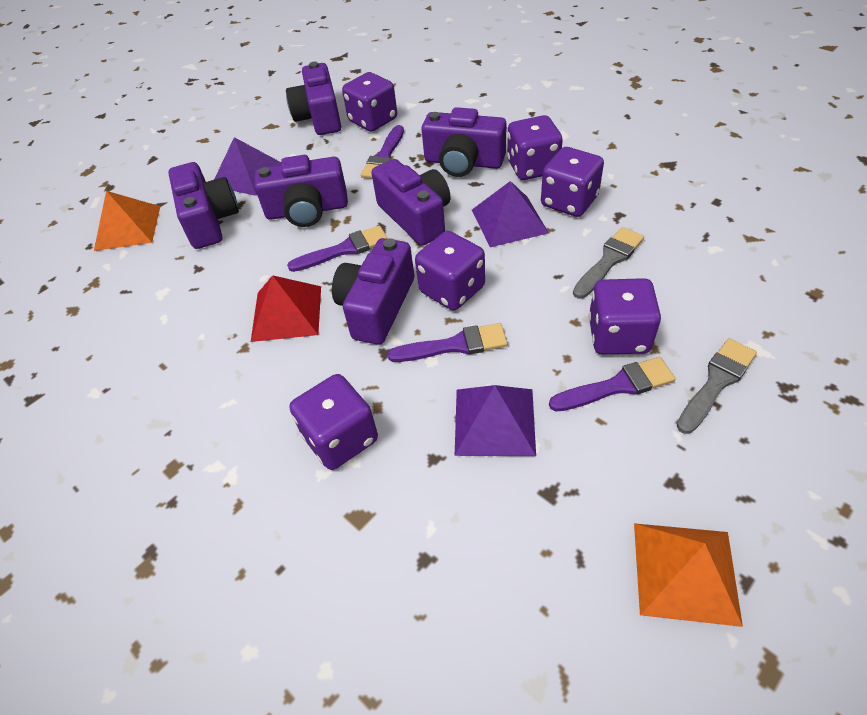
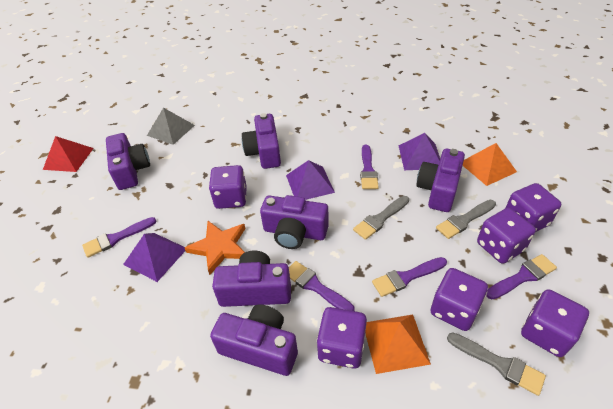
grey brush: [573,227,644,299] [677,338,757,434] = 2 -> [353,196,409,240] [436,200,496,239] [447,332,546,396] = 3
grey pyramid: none = 0 -> [147,108,195,145] = 1
orange star: none = 0 -> [185,221,245,275] = 1
purple brush: [287,225,388,272] [361,125,404,179] [388,323,508,362] [549,357,675,411] = 4 -> [82,217,156,258] [289,261,355,311] [360,145,379,189] [372,257,447,297] [486,254,557,299] = 5

